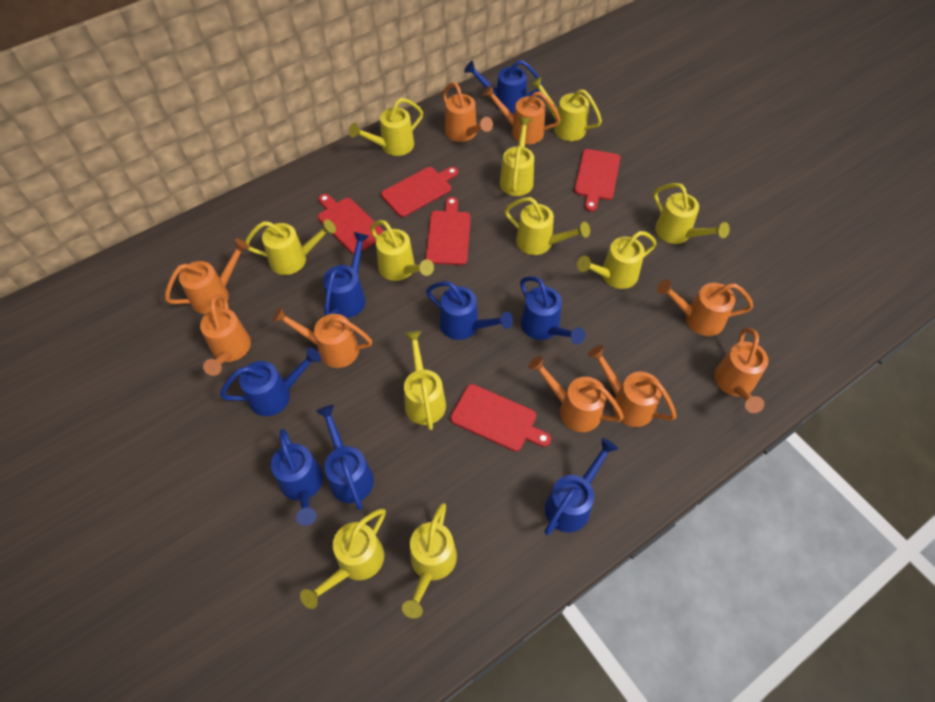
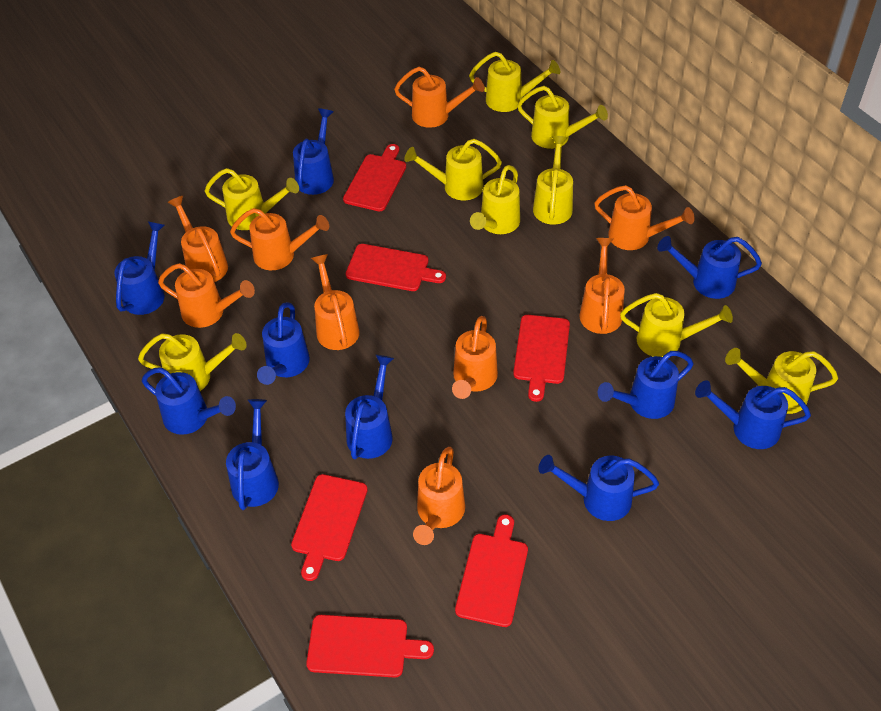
blue watering can: [220,347,321,416] [271,429,323,526] [316,405,374,510] [323,232,369,318] [426,281,513,340] [464,60,543,114] [520,276,585,344] [544,438,618,535] = 8 -> [114,221,165,315] [142,368,236,435] [226,399,279,510] [257,302,310,385] [293,109,334,195] [345,355,394,459] [538,455,659,521] [598,351,694,419] [657,236,762,299] [695,380,811,449] = 10
red cutting board: [318,194,384,254] [381,167,458,217] [426,197,471,265] [450,384,551,451] [574,149,620,211] = 5 -> [291,474,368,581] [306,615,434,678] [343,144,406,211] [346,244,446,291] [455,514,528,627] [513,315,570,402] = 6
yellow watering can: [245,219,336,275] [300,509,386,609] [349,98,423,156] [370,220,434,281] [402,503,457,619] [404,330,446,430] [500,117,534,196] [504,197,590,255] [530,76,602,141] [577,231,656,289] [653,183,730,244] = 11 -> [138,333,247,391] [205,168,299,230] [404,139,502,200] [469,52,560,112] [470,165,520,234] [517,86,608,149] [533,136,573,225] [620,293,733,357] [725,348,838,414] = 9

